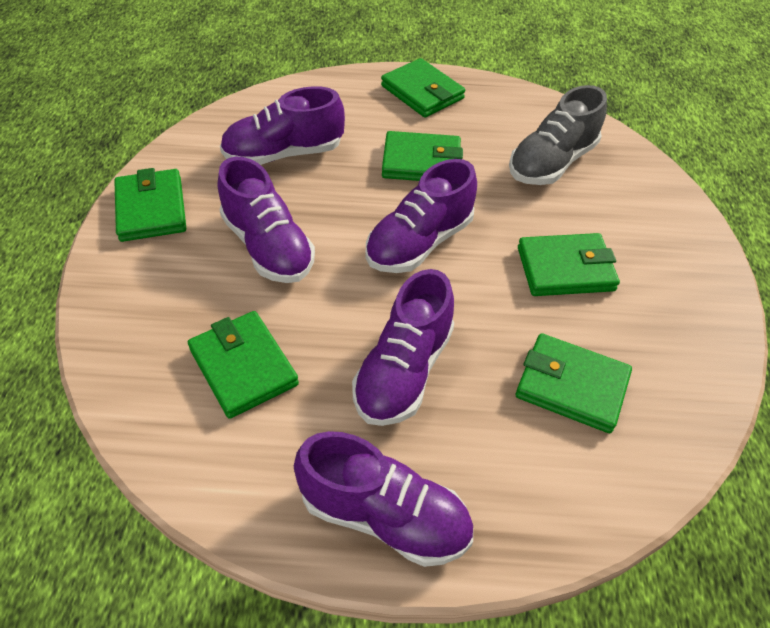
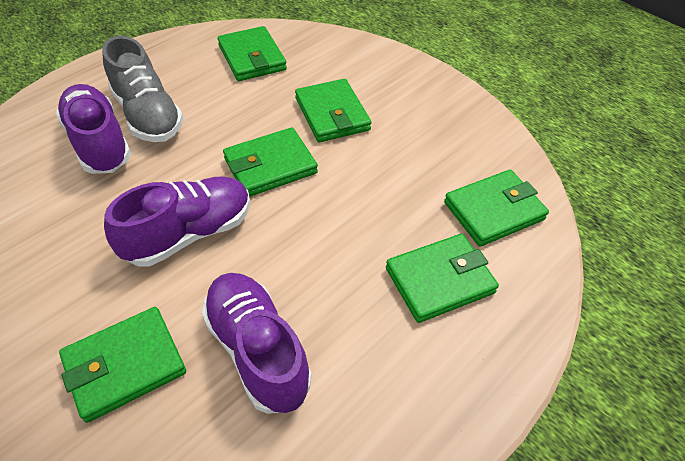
purple shoe: [218,157,315,283] [220,86,345,165] [294,431,473,567] [352,269,454,426] [366,159,477,273] = 5 -> [56,84,131,174] [104,177,250,267] [201,273,311,414] = 3

